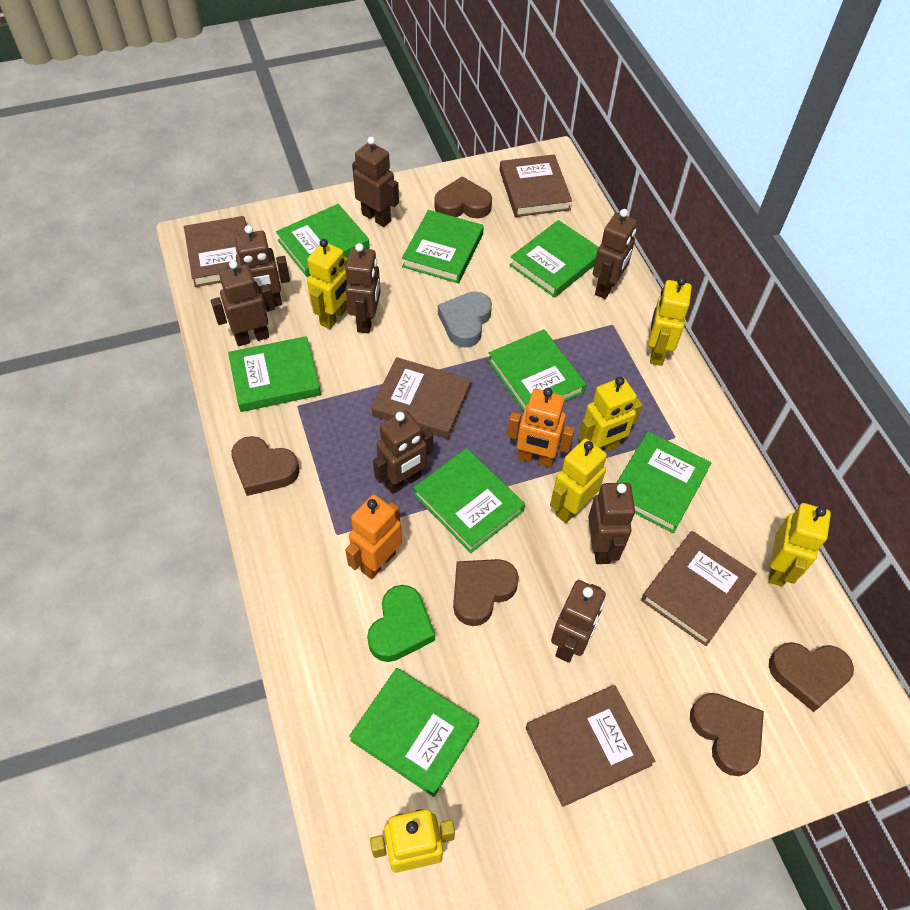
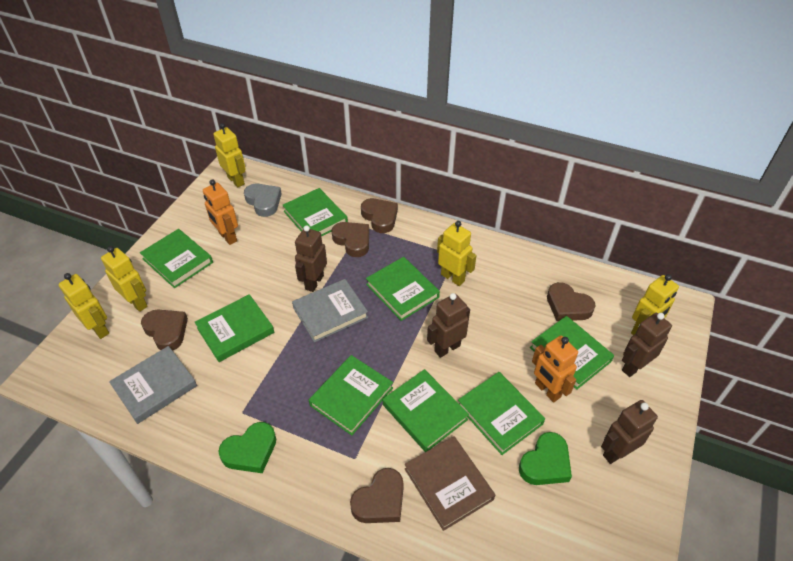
brown book: [184,216,247,287] [371,357,471,439] [500,154,572,217] [526,685,656,807] [641,531,757,646] = 5 -> [405,436,495,531] = 1
brown robot: [211,260,275,346] [227,225,290,307] [345,243,381,333] [352,137,399,227] [373,410,433,494] [551,580,606,663] [588,483,635,564] [593,209,637,299] = 8 -> [295,225,327,292] [427,293,470,358] [601,400,658,464] [622,313,672,377] = 4
green heart: [367,585,435,662] = 1 -> [218,422,276,473] [519,432,572,485] = 2
grey book: none = 0 -> [109,346,197,424] [292,279,368,343] = 2
yellow robot: [307,239,348,329] [370,809,455,873] [550,439,607,523] [578,377,643,451] [648,277,692,366] [768,503,831,587] = 6 -> [58,273,109,339] [101,246,148,312] [213,123,246,187] [437,221,477,286] [631,274,679,335] = 5

